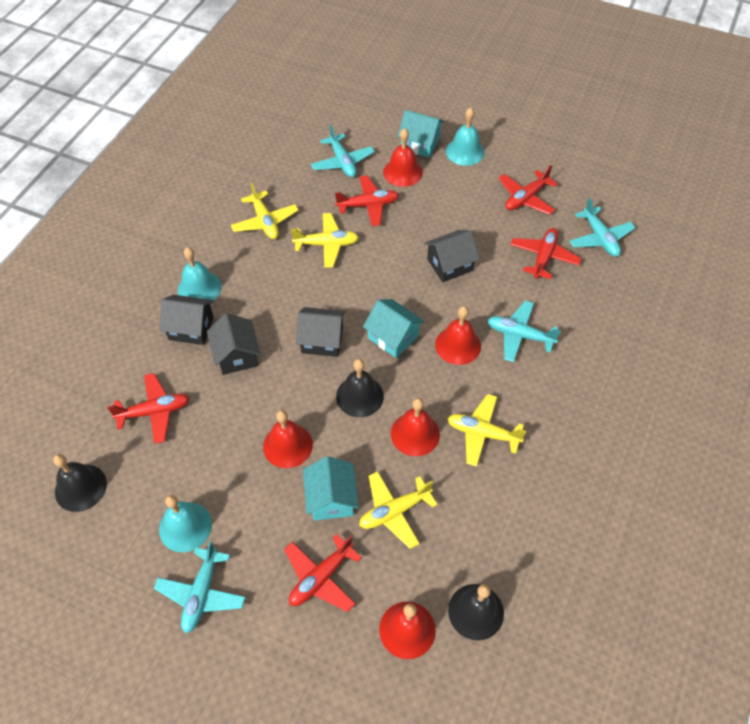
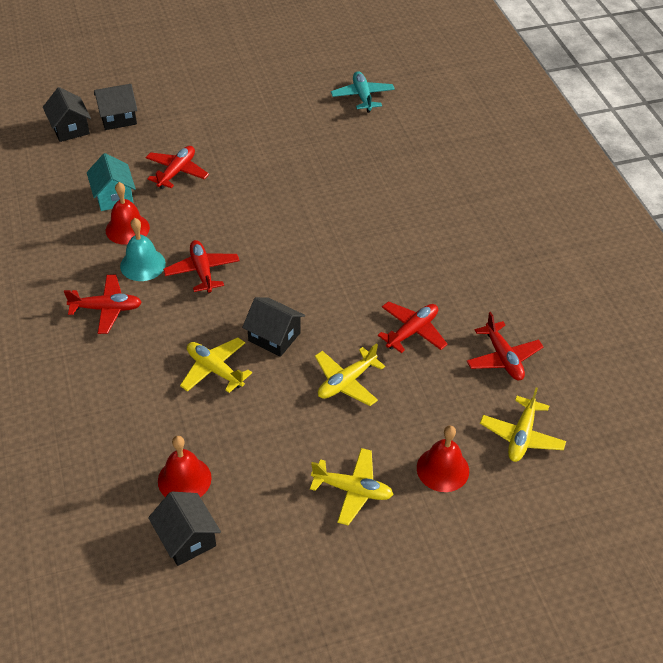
black bell: [53,454,107,512] [336,359,384,417] [448,584,504,640] = 3 -> none = 0
red bell: [263,410,313,468] [379,602,436,659] [383,128,423,187] [391,398,440,456] [435,306,481,365] = 5 -> [106,182,150,245] [158,436,212,497] [417,426,469,492] = 3
turquoise bell: [159,495,212,552] [178,247,222,300] [446,107,485,166] = 3 -> [120,218,166,281] = 1
turquoise house: [303,456,359,521] [363,299,425,358] [397,110,444,158] = 3 -> [87,153,136,211] = 1
turquoise plane: [154,541,246,633] [311,125,375,178] [487,301,561,362] [569,198,636,257] = 4 -> [331,71,395,113] = 1

